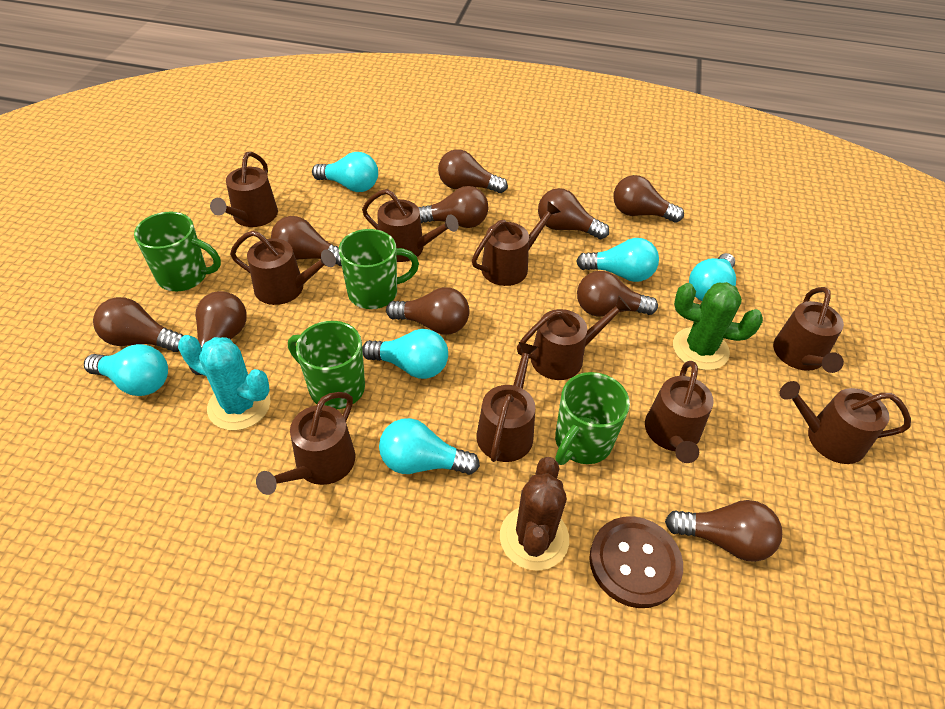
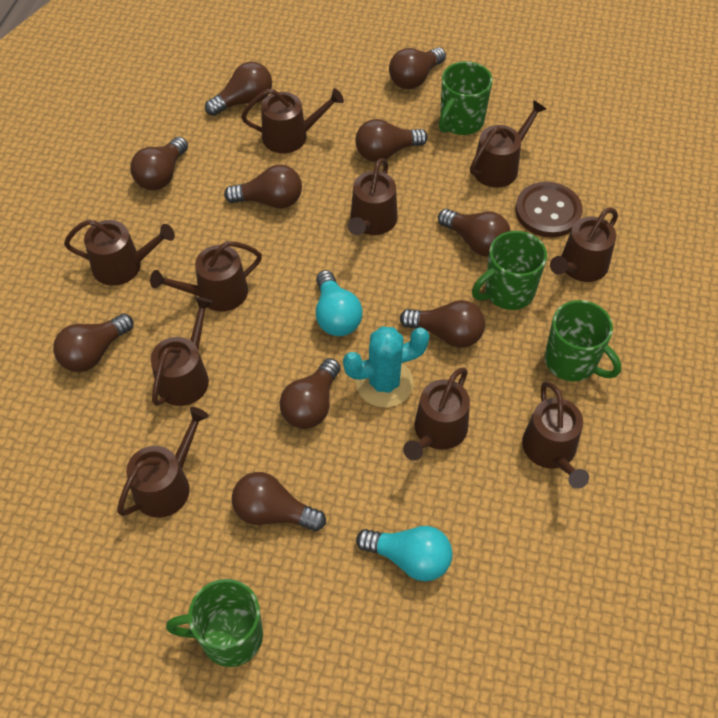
brown cactus: [500,457,569,571] = 1 -> none = 0
green cactus: [673,282,763,370] = 1 -> none = 0
turquoise light bulb: [84,344,168,396] [312,152,378,192] [362,329,448,379] [379,418,480,475] [576,238,659,282] [689,253,736,301] = 6 -> [316,270,363,336] [356,526,453,581] = 2

